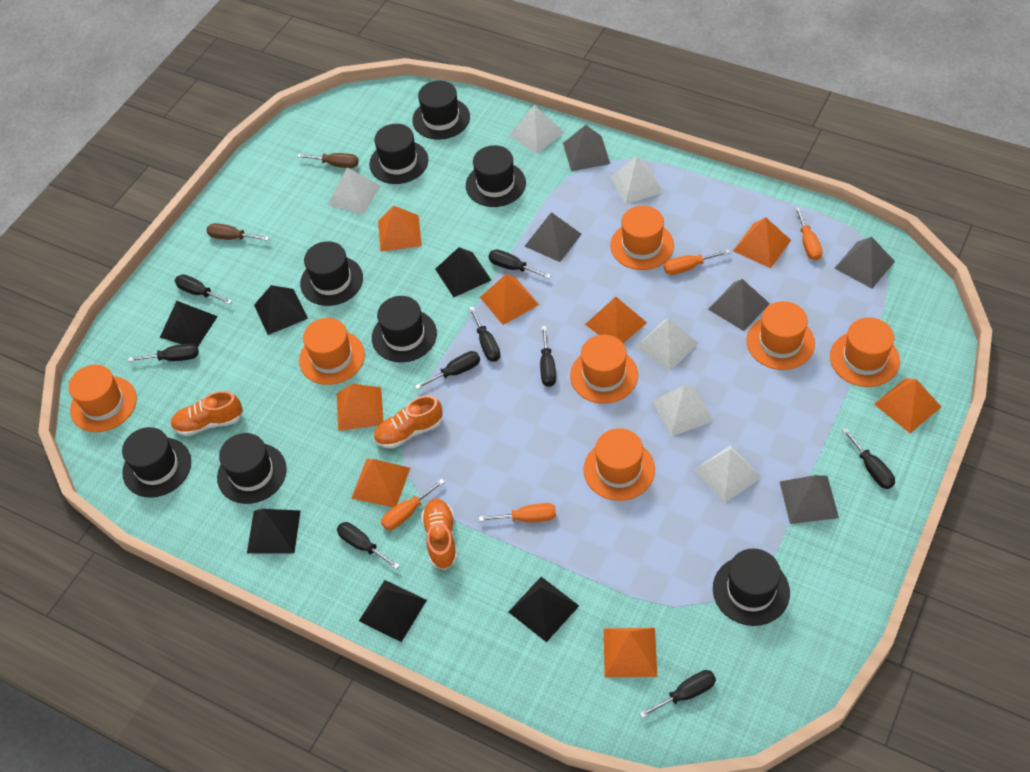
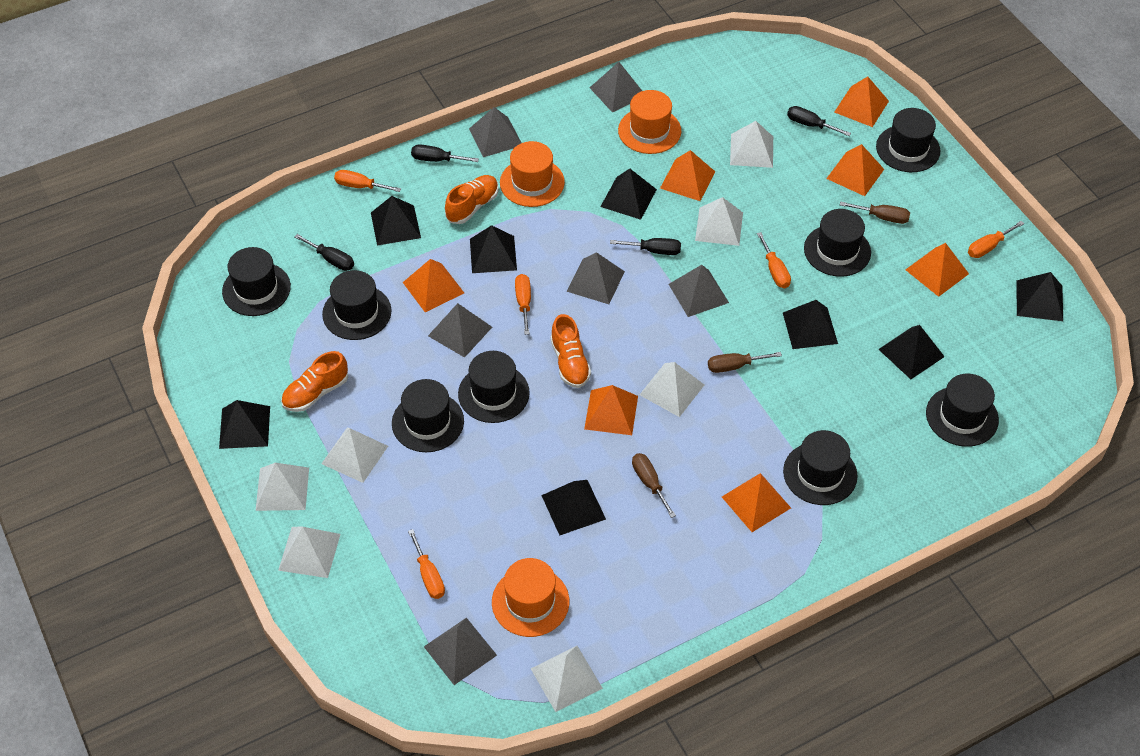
black pyramid: [160,301,218,347] [247,509,301,553] [254,285,308,335] [359,580,427,642] [435,247,491,297] [509,577,579,642] = 6 -> [219,400,270,449] [371,196,421,245] [470,225,517,273] [541,480,606,535] [600,169,657,220] [783,300,838,349] [878,325,945,379] [1016,272,1063,321] = 8
black screwdriver: [128,344,199,362] [175,274,232,304] [337,522,400,569] [415,351,480,389] [469,307,501,362] [488,249,551,278] [540,326,556,387] [639,670,716,718] [842,428,895,489] = 9 -> [294,234,354,271] [411,145,479,162] [610,238,681,255] [787,106,851,136] = 4
brown screwdriver: [206,223,269,241] [297,153,359,168] = 2 -> [632,453,676,518] [708,352,782,373] [840,201,910,224] = 3
grey pyramid: [524,212,582,262] [563,125,610,171] [708,279,770,331] [780,475,839,524] [834,237,895,288] = 5 -> [424,618,497,685] [428,303,492,358] [469,107,522,157] [567,252,625,304] [590,62,642,113] [669,265,729,317] = 6
orange hat: [69,365,137,432] [299,318,365,385] [570,335,638,404] [583,428,655,501] [610,206,674,270] [746,301,815,370] [830,317,900,387] = 7 -> [492,558,569,637] [500,141,565,207] [618,90,681,154] = 3
orange pyramid: [337,384,383,431] [351,459,410,508] [378,206,422,252] [480,274,539,325] [585,297,647,343] [604,628,657,677] [733,217,791,268] [874,378,941,433] = 8 -> [403,259,464,312] [584,385,638,435] [660,150,715,201] [722,473,791,532] [826,144,884,196] [834,77,889,127] [905,243,969,297] = 7
orange screwdriver: [381,479,445,530] [479,503,556,522] [664,249,730,275] [795,207,822,261] = 4 -> [334,170,401,192] [408,529,445,599] [515,274,531,335] [757,232,791,288] [968,221,1024,258] = 5
white pyramid: [328,167,381,215] [509,105,564,154] [610,156,663,205] [636,318,699,371] [652,385,713,437] [694,445,761,503] = 6 -> [255,463,309,511] [278,527,341,578] [321,428,388,483] [531,646,603,712] [640,362,704,417] [695,197,743,246] [730,121,773,168] = 7

